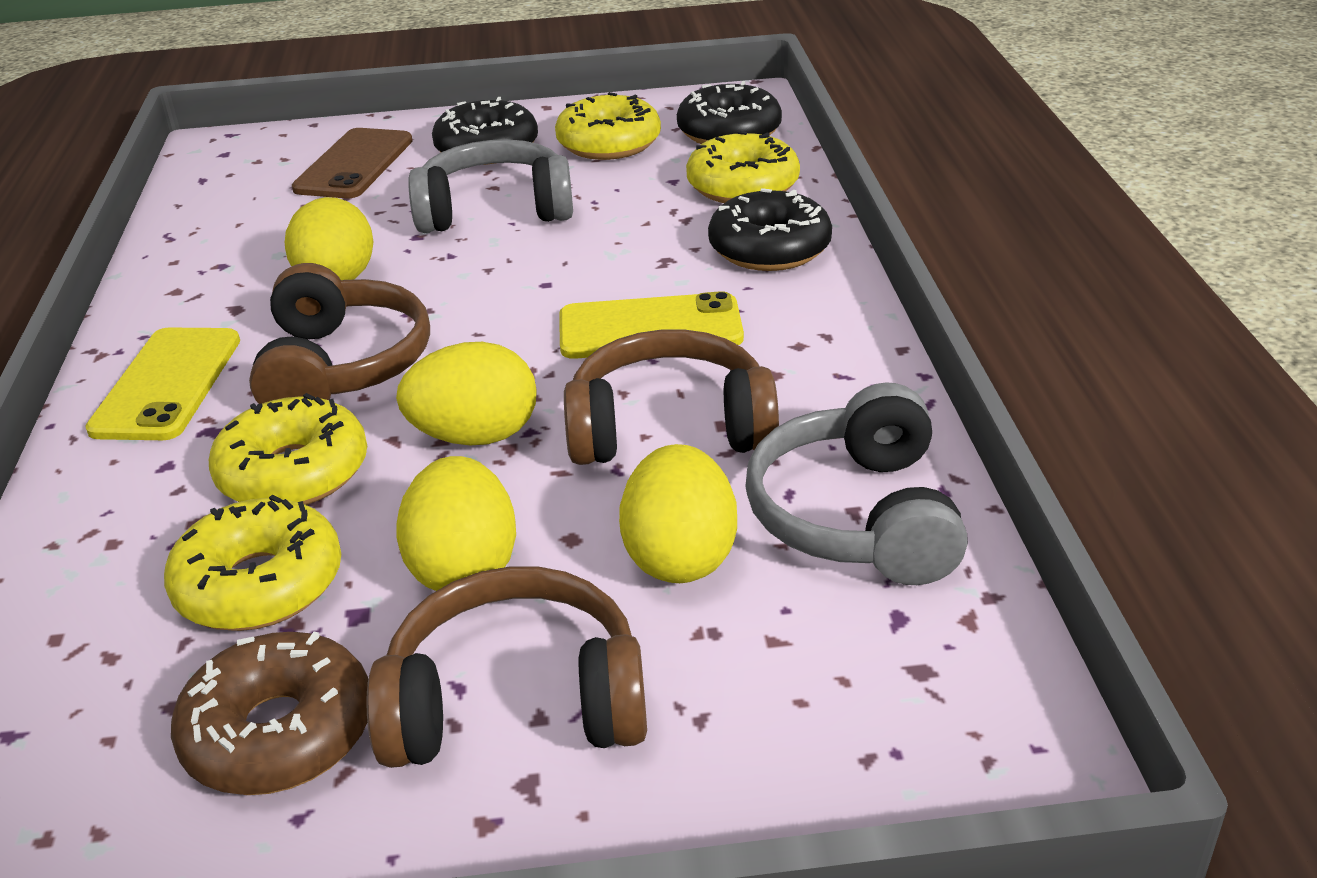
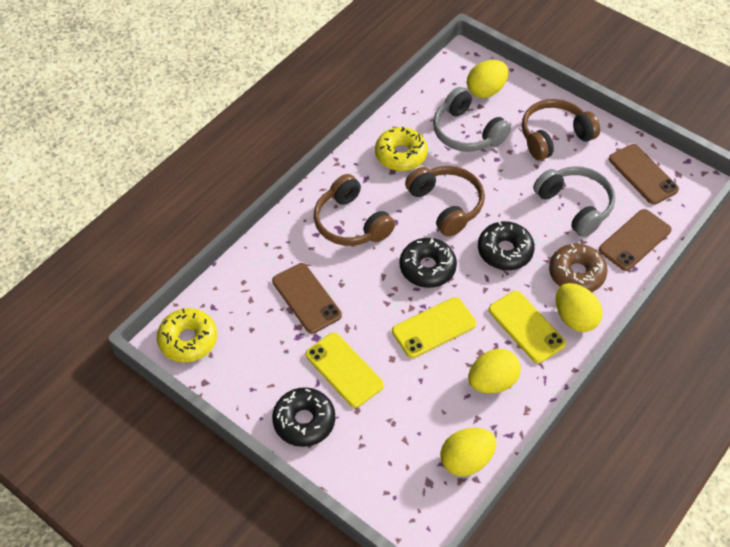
brown phone: [292,128,413,198] = 1 -> [272,263,342,334] [599,209,672,271] [609,144,679,205] = 3
yellow donut: [164,495,341,631] [209,393,367,505] [555,92,661,160] [686,131,800,203] = 4 -> [157,308,217,362] [375,127,428,171] = 2
yellow phone: [85,328,240,440] [559,291,744,359] = 2 -> [305,333,384,408] [392,297,476,358] [489,291,566,363] = 3

